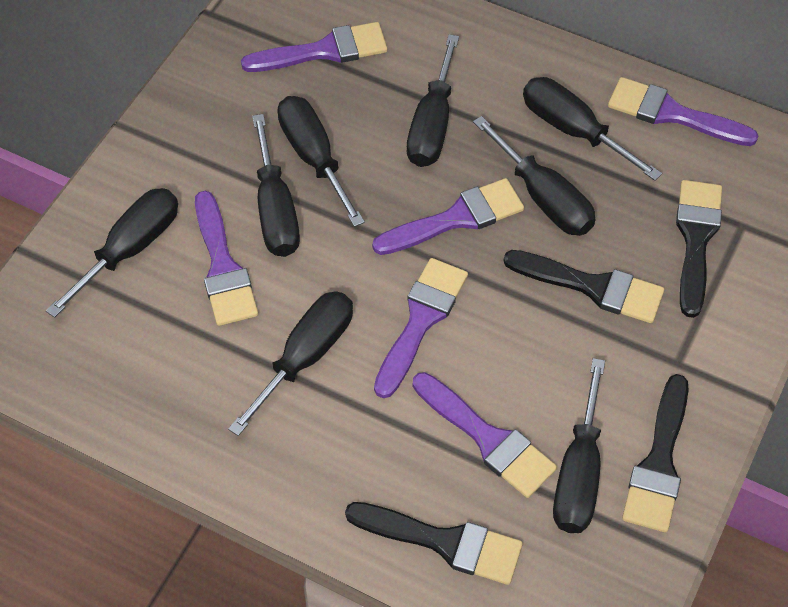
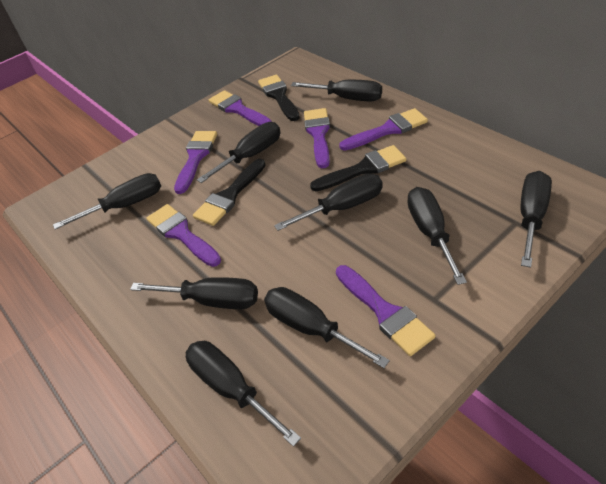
black brush: [345,502,523,585] [504,250,664,323] [622,374,689,532] [676,180,722,318] = 4 -> [193,159,266,226] [258,75,300,121] [310,145,406,191] = 3
black screwdriver: [46,188,178,318] [228,291,353,436] [252,114,300,257] [277,96,365,227] [407,34,459,167] [473,116,595,236] [523,77,662,181] [553,358,605,533] = 8 -> [53,173,161,229] [130,277,258,309] [186,341,301,447] [197,122,280,183] [264,287,390,368] [274,173,383,231] [291,80,382,102] [407,187,467,285] [520,171,552,268] = 9

